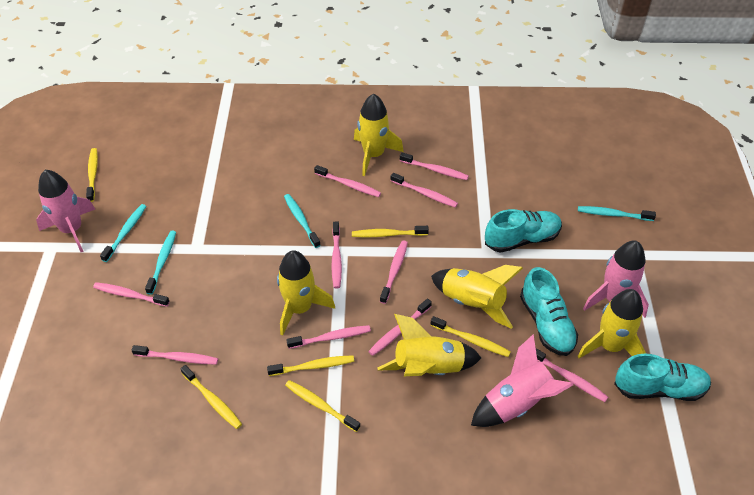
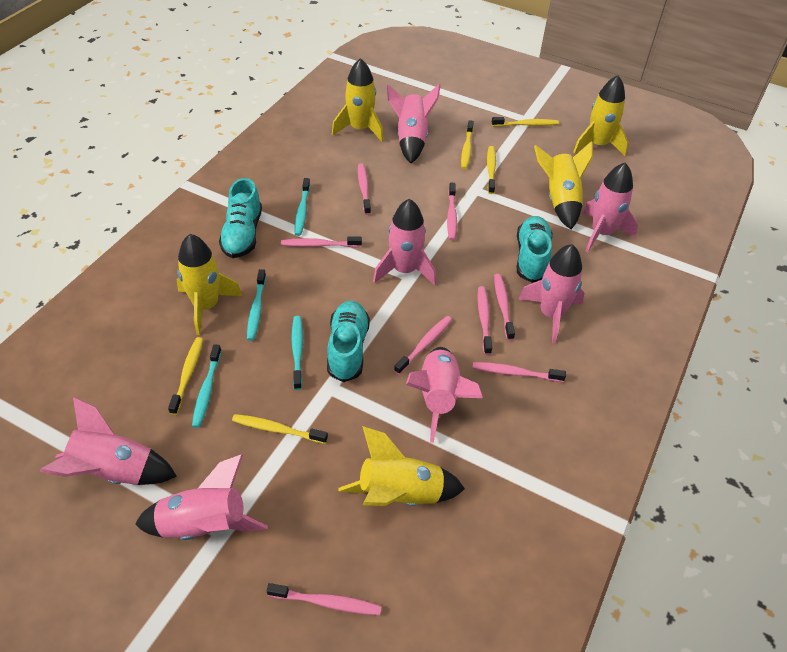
pink rocket: [36,170,95,252] [471,334,573,427] [583,241,649,318] = 3 -> [40,397,177,485] [135,454,268,540] [373,198,436,285] [387,84,441,163] [406,347,483,443] [518,244,584,343] [583,162,638,252] = 7
pink toothbrush: [93,282,170,307] [131,345,218,365] [286,325,371,349] [314,165,381,197] [331,222,342,289] [368,299,432,356] [380,240,408,304] [391,173,458,208] [400,153,469,180] [536,348,608,402] = 10 -> [267,583,382,615] [281,236,362,247] [358,164,371,215] [394,316,452,375] [447,183,457,240] [472,362,566,382] [478,286,492,355] [494,274,515,340] = 8
yellow toothbrush: [86,148,98,202] [180,365,242,429] [267,355,354,376] [285,380,360,432] [352,226,429,237] [430,316,511,357] = 6 -> [168,337,203,415] [232,414,328,444] [461,120,474,169] [487,146,496,194] [492,117,559,127] = 5

